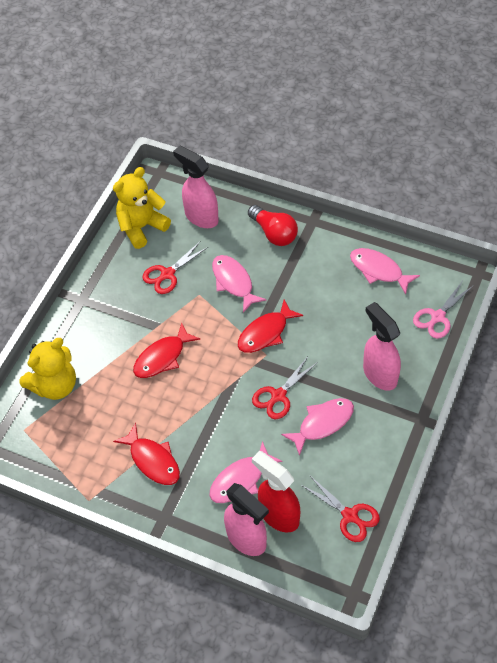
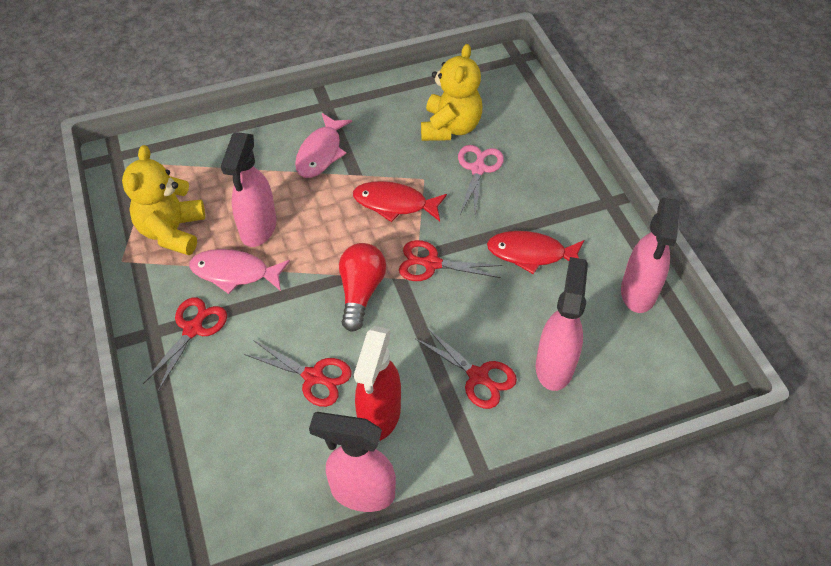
pink fish: [209,441,282,503] [212,255,266,313] [281,398,354,456] [350,248,420,295] = 4 -> [189,249,290,294] [295,113,352,178] = 2
pink spray bottle: [173,145,219,228] [224,483,269,556] [363,302,401,391] = 3 -> [221,132,277,247] [309,412,396,512] [536,257,588,391] [621,198,680,313] = 4
red fish: [113,423,180,485] [133,323,201,378] [238,300,303,353] = 3 -> [353,181,447,222] [487,231,584,274] = 2
red scissors: [142,241,208,294] [252,357,318,419] [301,475,380,542] = 3 -> [143,297,227,391] [244,340,352,407] [399,240,502,281] [416,327,517,409] = 4

